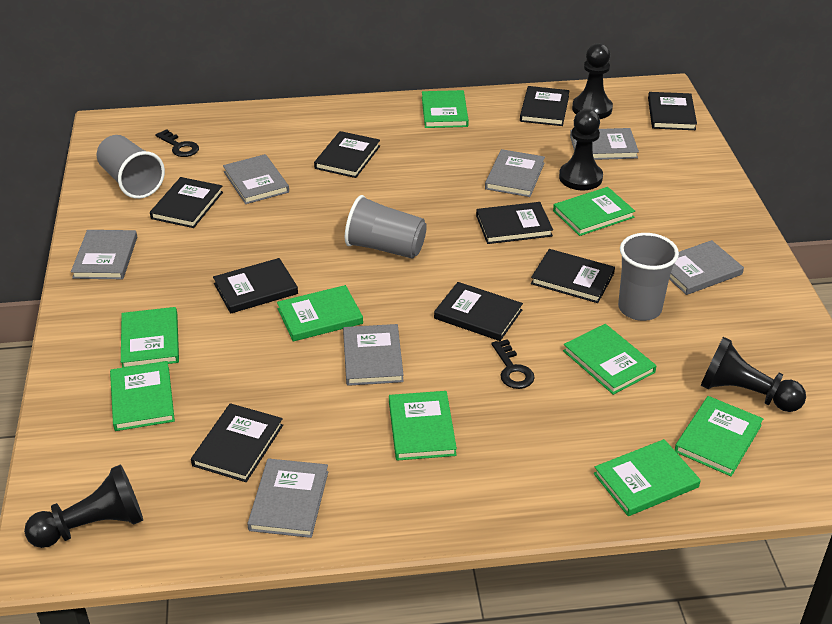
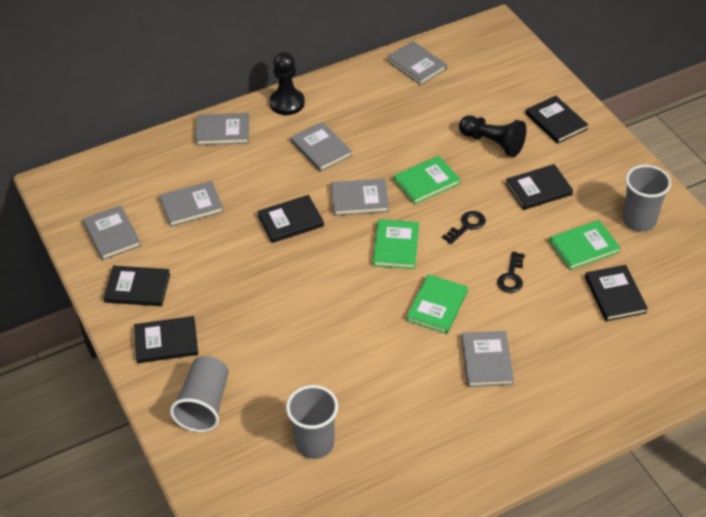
black book: [150,177,223,228] [191,403,283,482] [213,258,298,314] [314,131,380,178] [434,282,523,341] [476,202,553,244] [520,86,570,126] [531,249,615,303] [648,92,697,130] = 9 -> [103,265,170,306] [134,316,198,363] [257,195,324,243] [505,164,573,210] [526,96,588,144] [585,265,648,321] = 6
black pawn: [24,464,143,548] [559,109,603,190] [572,43,613,119] [701,337,806,412] = 4 -> [270,52,305,115] [459,115,526,157] = 2
green book: [110,361,175,431] [121,307,179,368] [277,285,363,342] [389,391,457,460] [422,90,469,128] [553,187,635,236] [563,324,656,395] [594,439,701,516] [675,396,763,476] = 9 -> [373,219,419,269] [393,156,461,204] [406,274,468,334] [549,220,621,270] = 4

